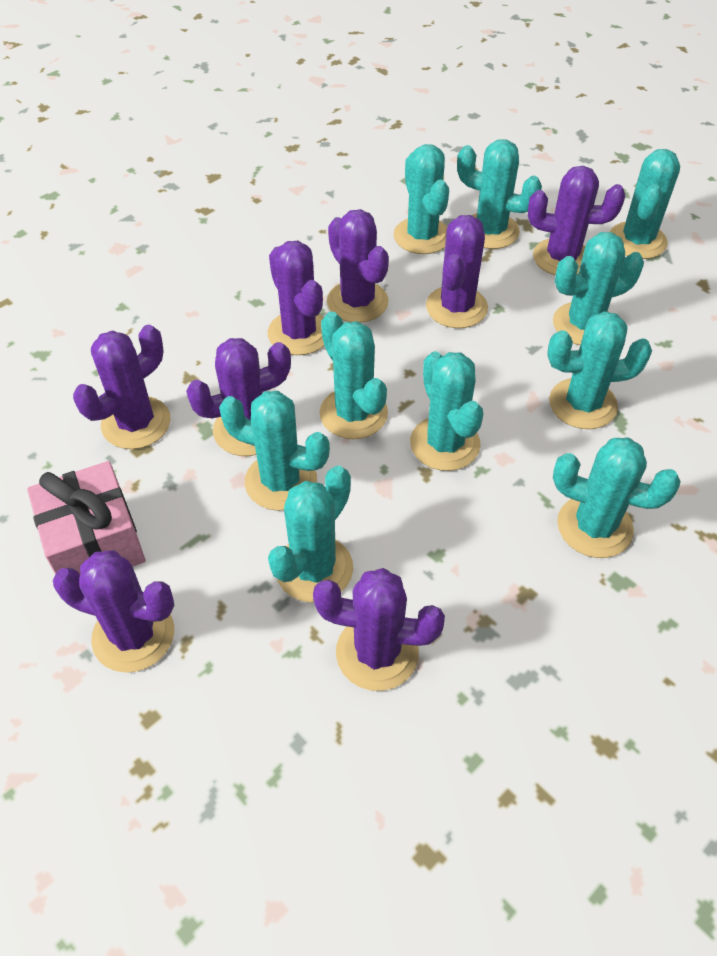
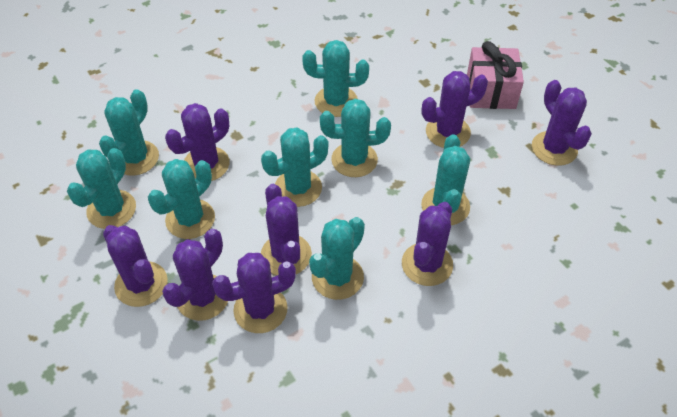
turquoise cactus: [219,391,330,511] [268,466,353,603] [319,312,388,439] [394,144,449,254] [410,351,483,471] [457,139,542,249] [547,311,652,429] [553,232,644,345] [553,438,681,558] [610,149,680,259] = 10 -> [67,148,136,229] [99,89,159,176] [148,159,215,239] [261,127,328,207] [302,40,369,117] [309,217,365,300] [320,99,391,177] [421,134,470,225] = 8

